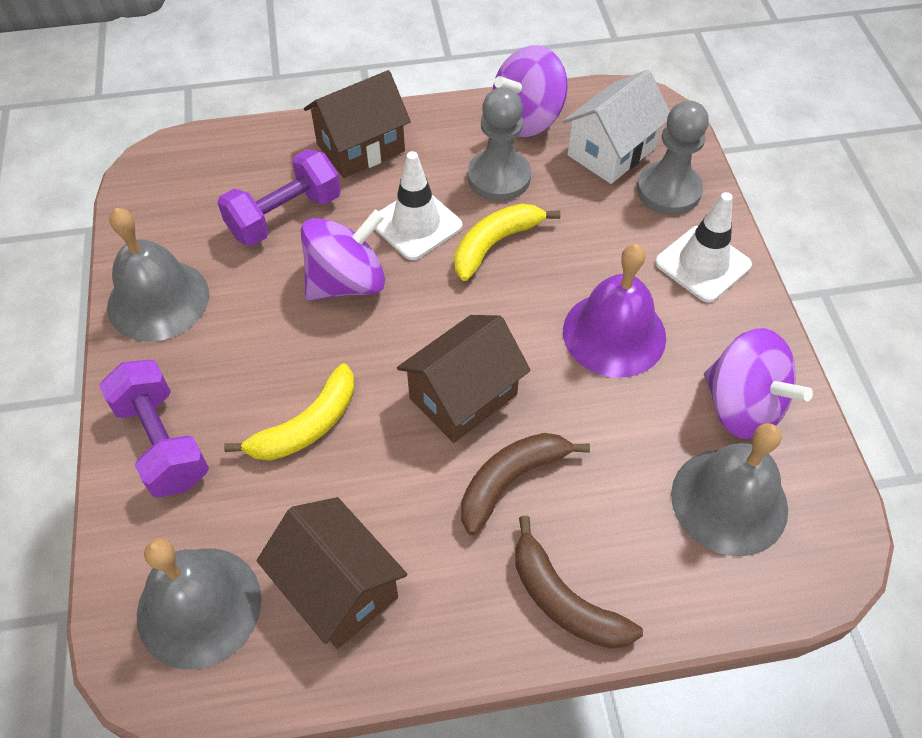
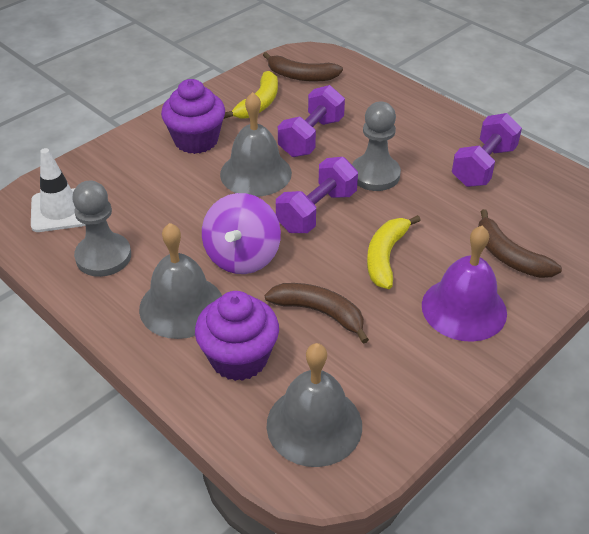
brown banana: [461,433,590,535] [515,516,643,649] = 2 -> [263,52,343,82] [265,283,369,344] [478,209,562,278] = 3
brown house: [257,497,407,649] [304,70,411,178] [397,315,531,443] = 3 -> none = 0
purple cupcake: none = 0 -> [161,79,225,154] [195,291,279,381] = 2
purple dumbbell: [99,360,209,498] [218,149,341,246] = 2 -> [276,157,358,233] [278,85,345,157] [452,113,522,187] = 3
purple spinning top: [300,210,385,300] [493,45,568,137] [704,328,813,439] = 3 -> [202,193,281,274] = 1
white house: [563,70,670,184] = 1 -> none = 0
white traffic cone: [374,151,462,260] [655,192,752,302] = 2 -> [31,148,85,232] = 1

